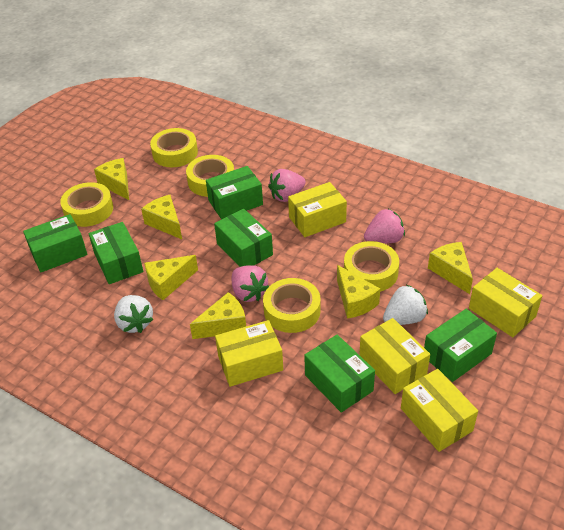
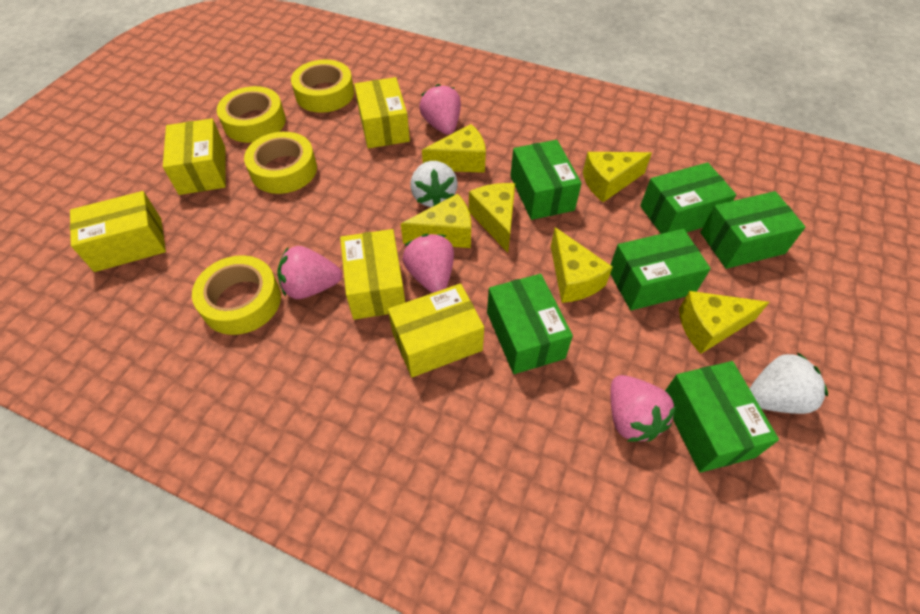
pink strawberry: [232,265,269,302] [268,169,306,202] [364,209,405,244] = 3 -> [277,246,342,299] [403,234,454,293] [419,84,461,135] [610,375,676,442] = 4
yellow tape: [60,182,113,227] [150,128,198,167] [186,155,234,197] [263,278,321,333] [344,241,399,292] = 5 -> [192,255,281,335] [217,86,286,143] [244,132,317,194] [291,59,354,113] = 4

